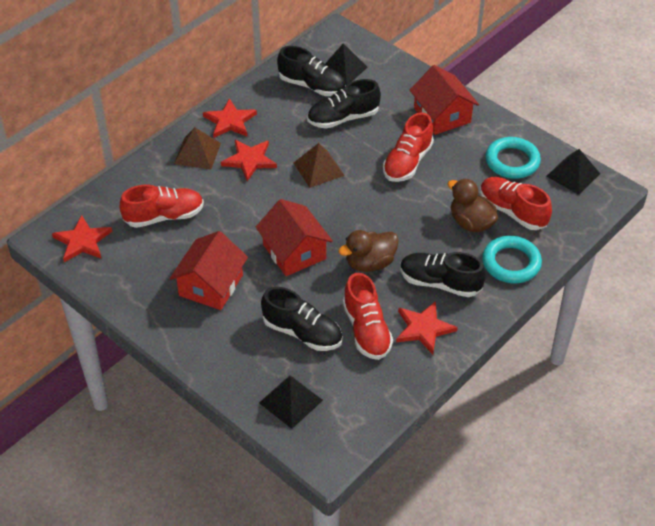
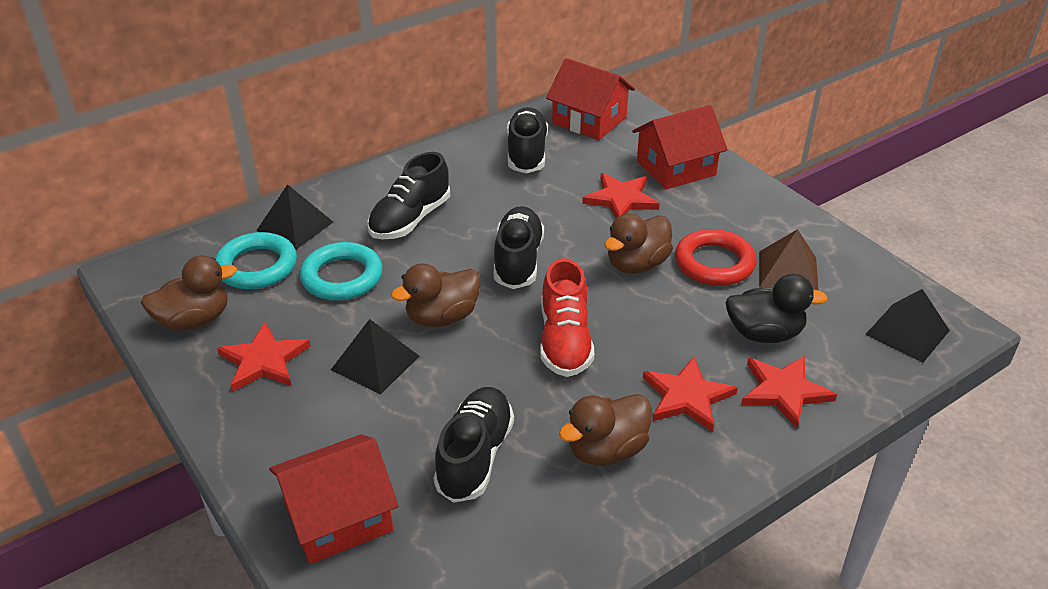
black duck: none = 0 -> [726,274,828,343] = 1
brown duck: [338,230,399,272] [447,178,498,232] = 2 -> [141,255,237,331] [391,263,481,327] [559,394,652,466] [604,213,673,274] = 4
brown pyramid: [174,127,221,170] [294,143,345,188] = 2 -> [759,229,818,290] = 1
red ring: none = 0 -> [675,229,757,286] = 1
red shoe: [120,185,204,228] [343,273,393,360] [383,112,434,182] [480,177,552,230] = 4 -> [540,258,594,377] = 1

